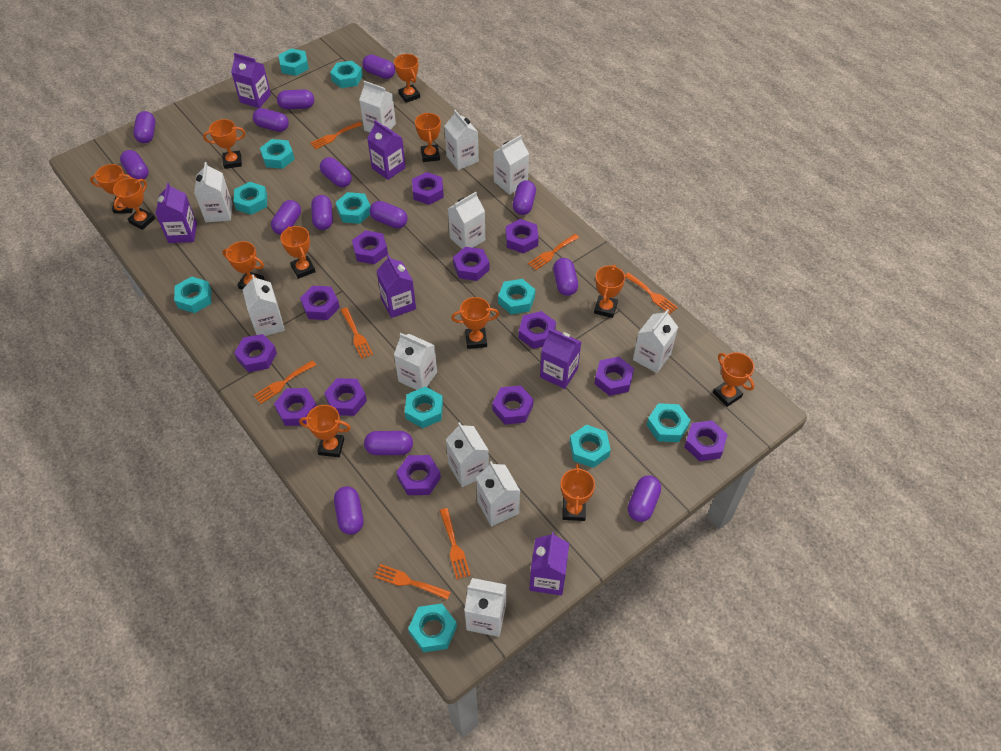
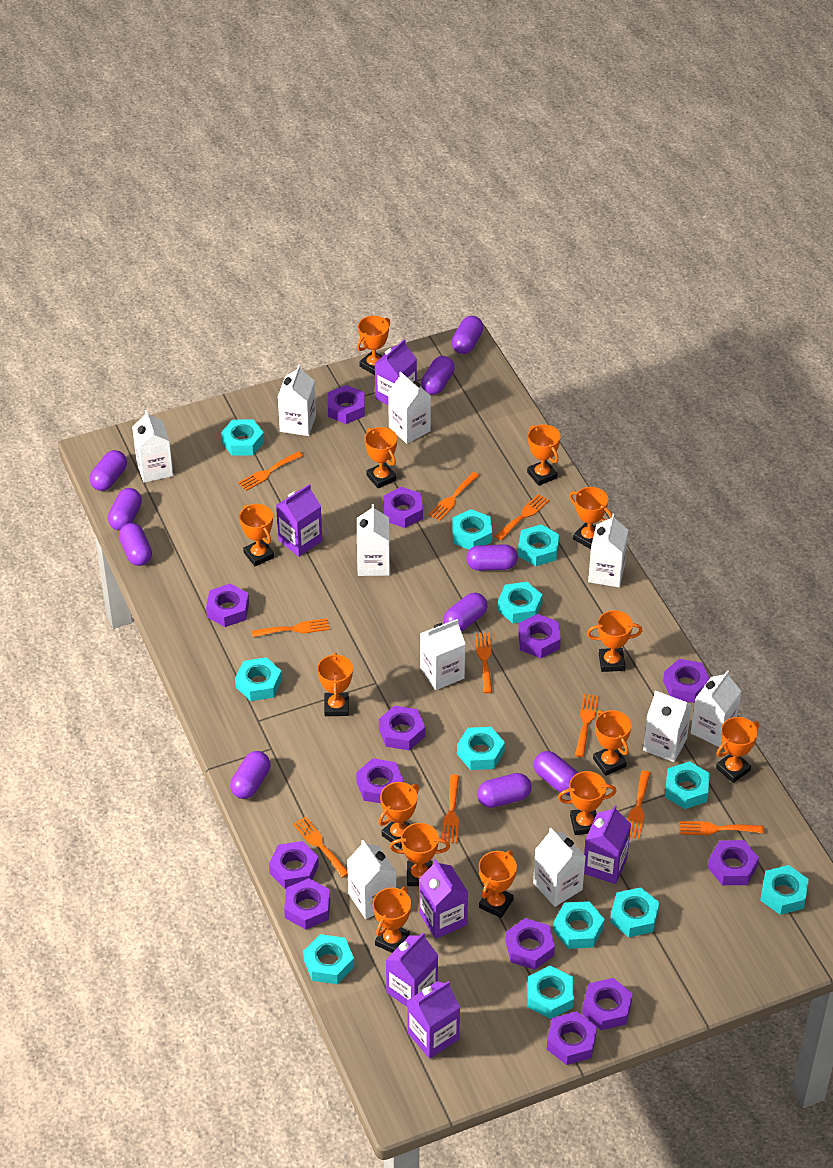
orange fork: [253,360,316,404] [310,121,362,149] [341,307,373,359] [374,564,451,600] [440,508,471,579] [528,234,579,270] [625,272,678,314] = 7 -> [238,451,303,491] [252,618,330,637] [293,816,348,878] [429,472,480,521] [442,775,459,843] [475,632,492,693] [495,494,549,540] [575,694,599,757] [628,770,651,839] [680,821,764,835] = 10
orange trophy: [90,164,133,214] [113,178,155,230] [203,119,245,169] [222,241,265,289] [280,226,316,279] [299,405,351,457] [394,54,420,103] [415,112,441,162] [451,297,499,349] [560,464,595,521] [594,265,625,318] [713,352,754,407] = 12 -> [239,504,274,566] [317,653,353,716] [357,316,390,375] [365,427,397,489] [373,887,411,953] [378,782,419,849] [390,823,450,886] [479,850,517,918] [527,424,561,486] [558,771,616,835] [569,487,612,549] [587,610,642,672] [593,710,631,776] [716,717,759,783] = 14
purple capsule: [120,150,149,180] [133,111,156,143] [253,108,289,132] [271,200,301,235] [277,89,314,110] [311,195,333,230] [320,157,352,187] [334,486,363,535] [362,54,395,79] [364,431,413,455] [370,201,408,229] [512,180,536,215] [553,258,578,296] [628,475,661,522] = 14 -> [89,450,127,491] [108,488,142,531] [119,523,152,566] [230,751,270,799] [421,356,455,395] [443,593,487,632] [452,316,483,354] [466,544,518,571] [477,773,532,808] [534,751,578,795] = 10
turquoise nut: [174,277,211,313] [233,182,267,215] [260,139,295,169] [279,48,309,76] [330,61,363,88] [335,192,371,224] [405,386,443,428] [408,604,457,652] [498,279,535,315] [569,425,611,468] [647,403,690,442] = 11 -> [221,419,264,456] [235,657,282,701] [303,934,354,984] [452,509,492,550] [457,727,505,770] [497,582,542,623] [518,524,559,566] [527,966,574,1019] [553,901,605,949] [610,887,660,937] [665,761,710,809] [760,865,809,915] = 12
white carton: [194,162,232,222] [242,274,285,336] [359,81,396,132] [394,333,437,390] [445,110,479,170] [446,422,489,487] [448,192,485,249] [464,578,506,637] [476,461,520,527] [494,135,529,195] [633,309,678,373] = 11 -> [132,410,173,483] [278,365,316,436] [347,840,396,919] [357,504,390,576] [388,372,431,444] [420,619,465,690] [533,828,586,907] [588,514,628,587] [643,690,692,762] [691,670,741,747] = 10

